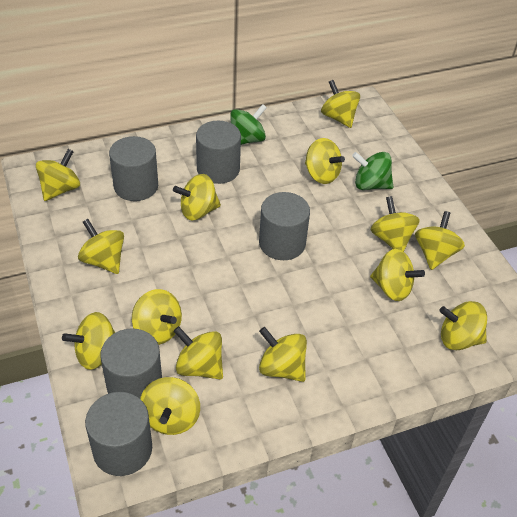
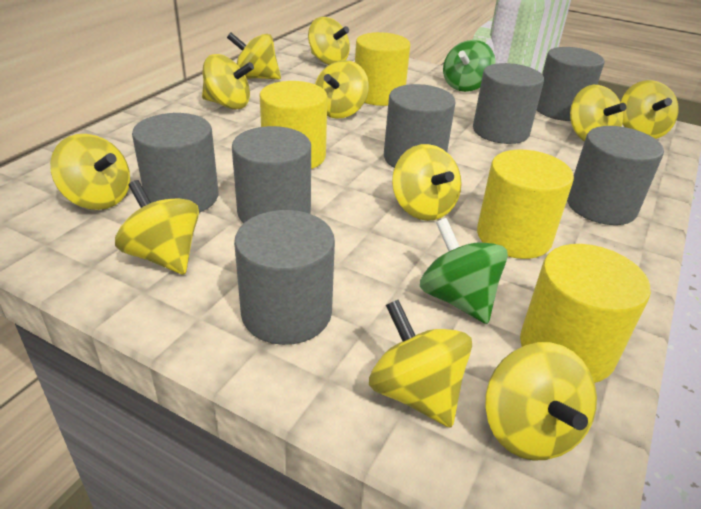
grey cylinder: [85,392,152,476] [101,328,162,399] [109,136,158,201] [196,121,241,184] [259,192,310,260] = 5 -> [132,113,218,213] [232,126,311,223] [234,210,335,345] [384,84,456,168] [473,63,544,144] [537,47,604,121] [567,126,664,225] = 7
yellow cylinder: none = 0 -> [260,81,327,169] [355,32,411,106] [477,150,574,259] [520,244,651,383] = 4
yellow spinning top: [36,149,80,201] [62,312,116,370] [78,219,124,274] [132,289,182,345] [140,377,200,435] [173,174,221,220] [174,326,223,379] [259,327,307,382] [305,138,345,184] [321,80,360,128] [370,249,425,301] [371,196,420,252] [415,211,465,270] [439,301,487,350] = 14 -> [50,134,130,210] [115,180,199,275] [202,54,254,110] [227,33,281,79] [308,17,350,65] [315,60,369,119] [369,300,472,428] [392,144,462,221] [485,342,597,461] [570,85,627,142] [620,80,679,139] = 11

